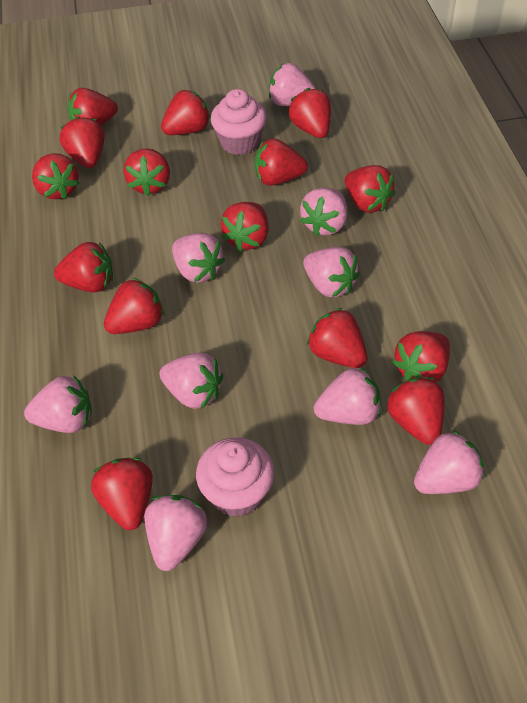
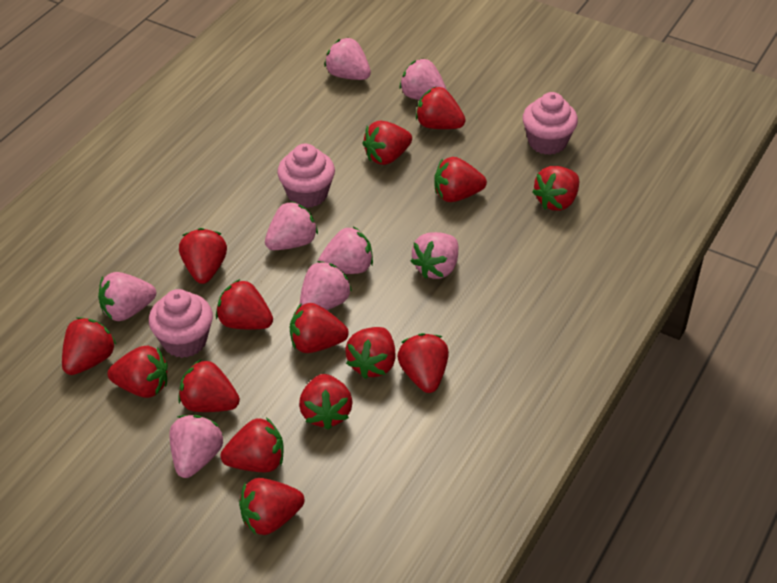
pink cupcake: [196,437,274,517] [211,89,267,155] = 2 -> [149,289,213,358] [277,144,335,208] [523,92,578,155] = 3
pink strawberry: [24,375,92,433] [144,495,207,571] [159,352,223,409] [172,233,225,283] [269,63,316,106] [300,188,347,236] [303,247,360,298] [314,367,381,425] [414,430,484,494] = 9 -> [98,272,156,321] [169,415,223,478] [265,201,318,250] [300,261,352,310] [317,226,373,274] [324,38,371,80] [400,59,447,100] [410,232,458,279] = 8

